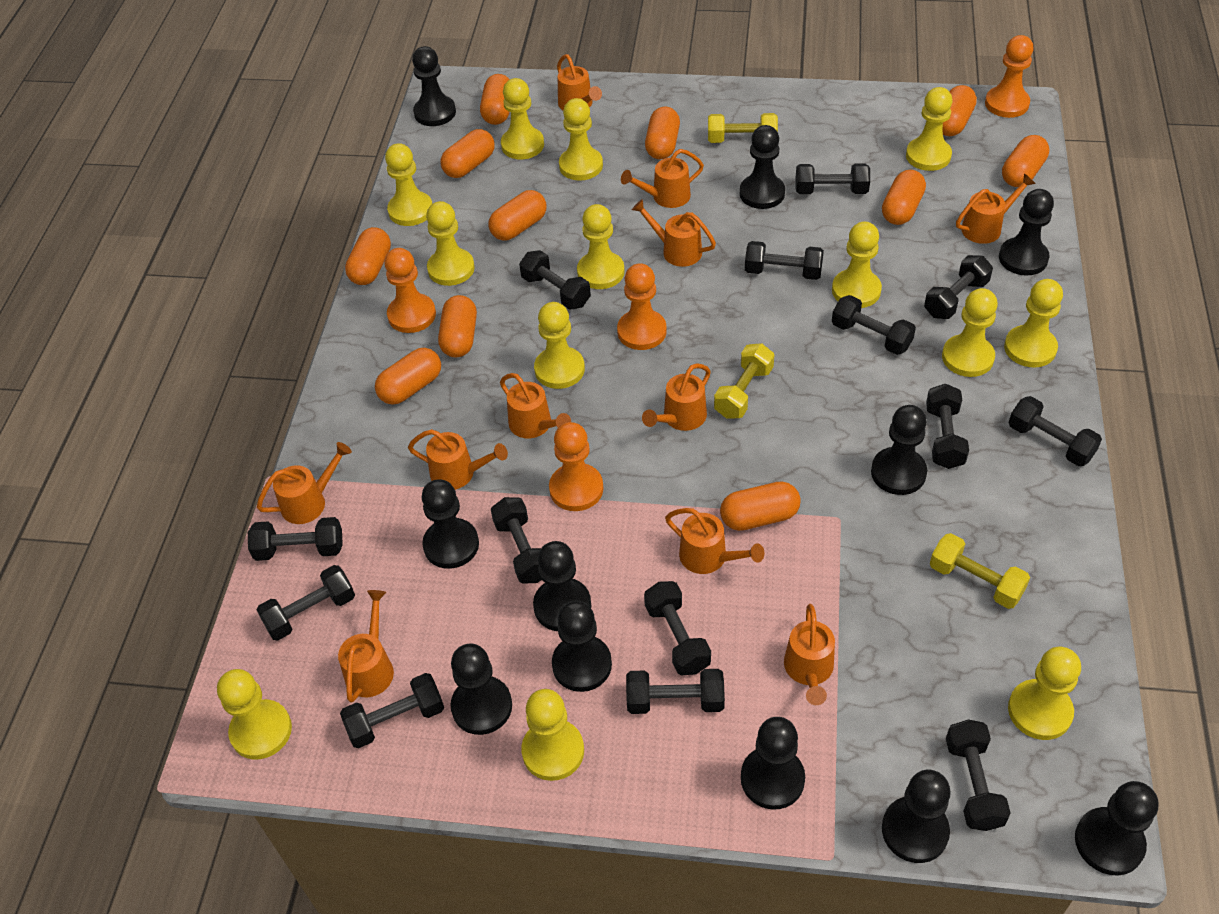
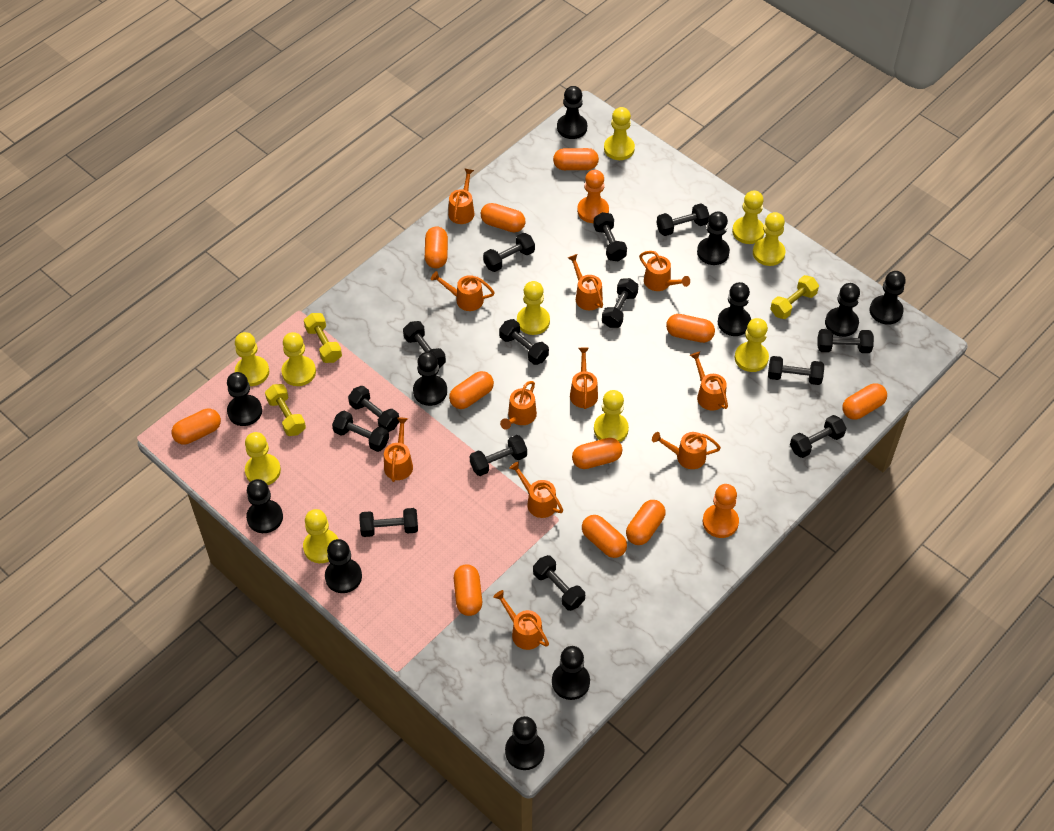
orange pawn: [384,248,436,333] [549,422,603,511] [617,263,667,350] [985,35,1034,118] = 4 -> [577,170,609,223] [703,484,739,538] = 2
yellow pawn: [217,669,292,760] [385,143,432,226] [426,201,475,286] [501,78,544,159] [521,689,584,781] [534,302,585,389] [559,98,603,181] [577,204,625,289] [832,222,882,308] [906,87,952,171] [942,288,998,377] [1004,279,1063,367] [1008,647,1081,740] = 13 -> [235,332,269,386] [245,432,281,485] [282,332,316,386] [303,509,338,563] [517,281,550,335] [594,390,629,442] [604,107,635,160] [732,190,764,244] [735,318,769,372] [753,212,785,266] = 10

